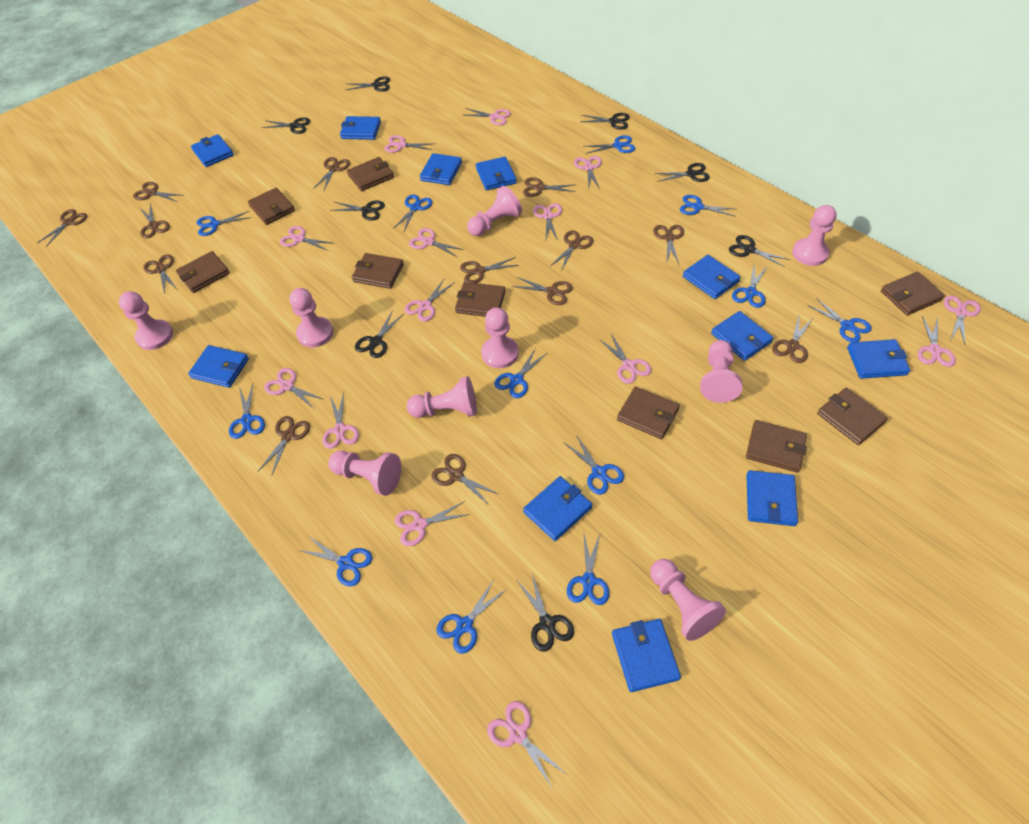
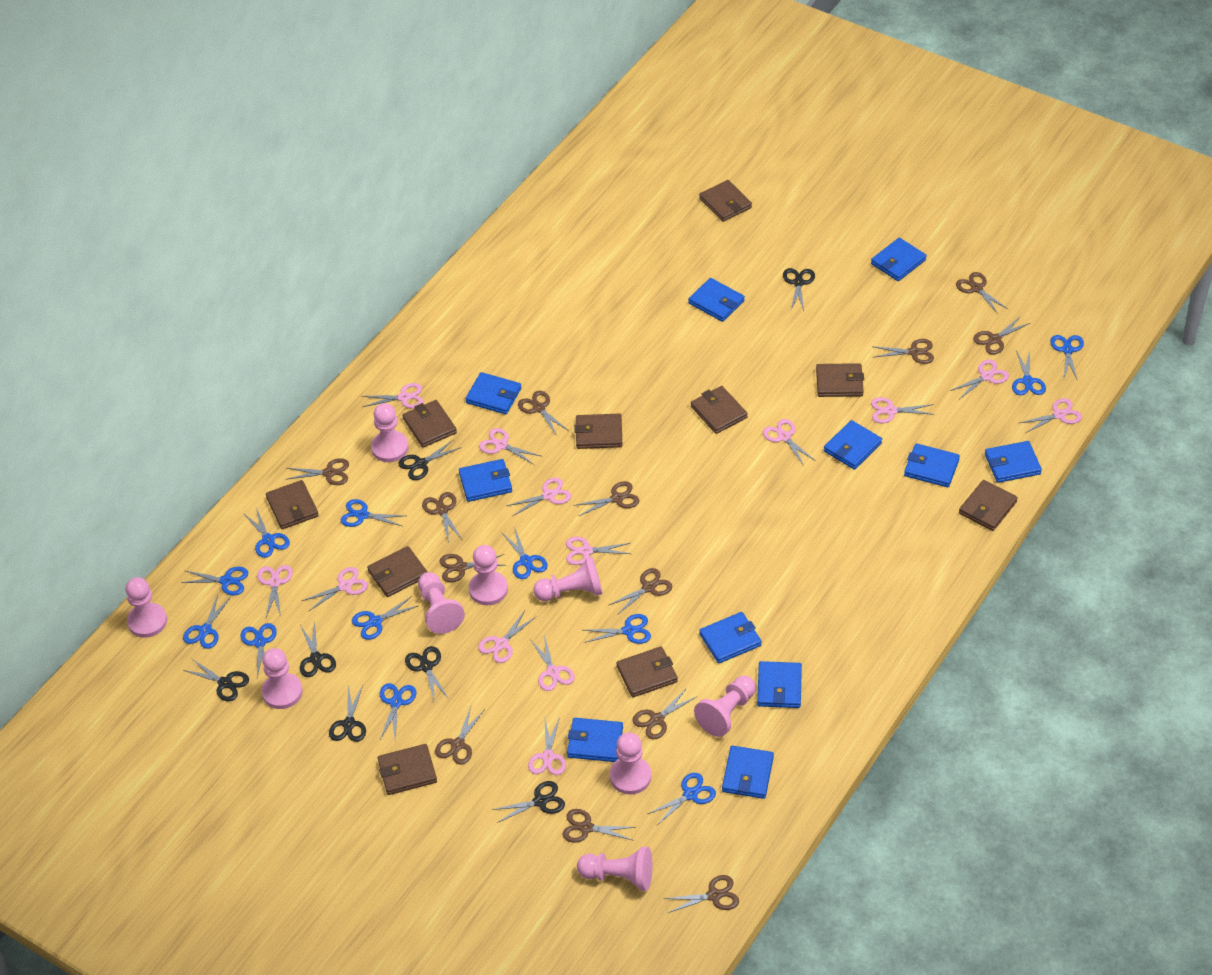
black scissors: [262,117,310,134] [330,201,385,221] [346,76,390,92] [355,310,403,358] [516,574,574,652] [581,113,630,130] [655,163,710,182] [729,235,790,267] = 8 -> [183,659,249,701] [300,621,336,677] [329,685,366,742] [398,439,461,480] [405,646,449,703] [492,781,565,823] [783,268,815,311] = 7
brown wallet: [176,251,230,293] [248,188,295,225] [347,157,394,191] [352,253,404,289] [455,282,506,317] [617,386,680,439] [746,420,807,473] [817,388,888,445] [881,272,945,315] = 9 -> [266,480,319,529] [367,546,427,597] [378,744,437,795] [403,400,457,448] [574,414,622,449] [617,646,678,697] [691,386,748,434] [699,180,752,222] [816,363,864,397] [959,480,1018,531] = 10
pink scissors: [264,368,325,408] [280,226,335,251] [322,392,359,449] [384,135,432,153] [395,501,470,546] [405,278,455,322] [409,228,464,257] [465,108,511,125] [487,701,566,789] [533,203,562,241] [574,156,602,189] [599,334,651,384] [917,316,956,367] [944,296,981,344] = 14 -> [257,565,293,617] [302,567,368,611] [361,383,424,409] [478,610,536,663] [479,428,541,465] [507,478,571,516] [528,717,566,775] [530,635,575,691] [566,537,630,565] [763,419,816,466] [871,397,935,423] [950,360,1009,399] [1019,398,1082,433] = 13

